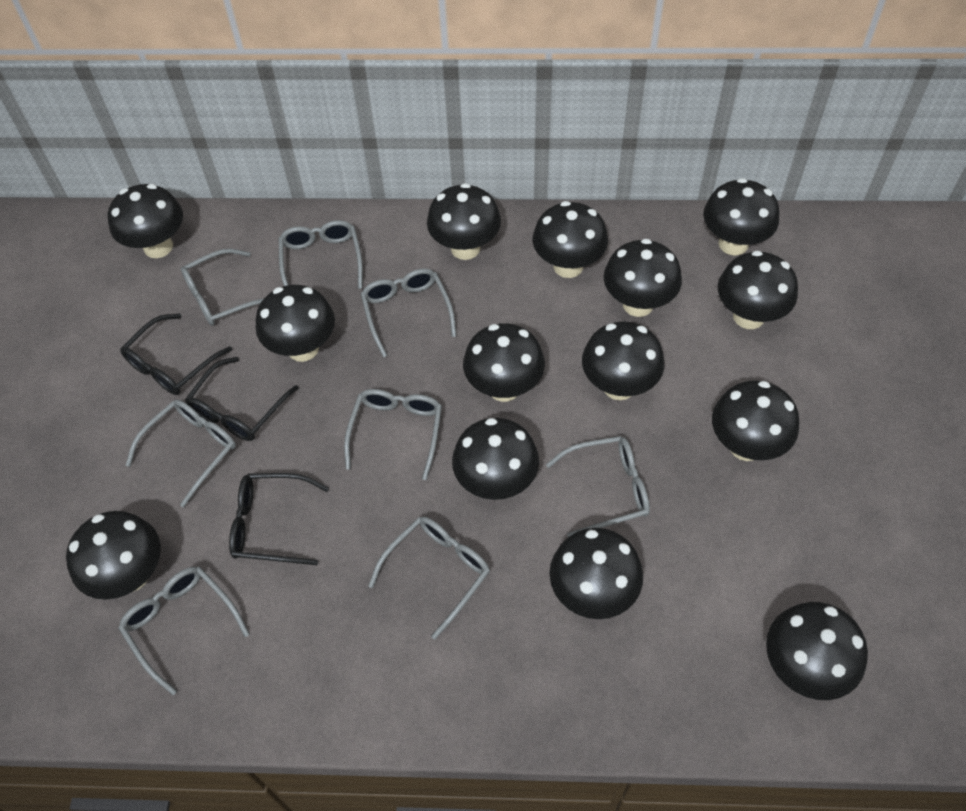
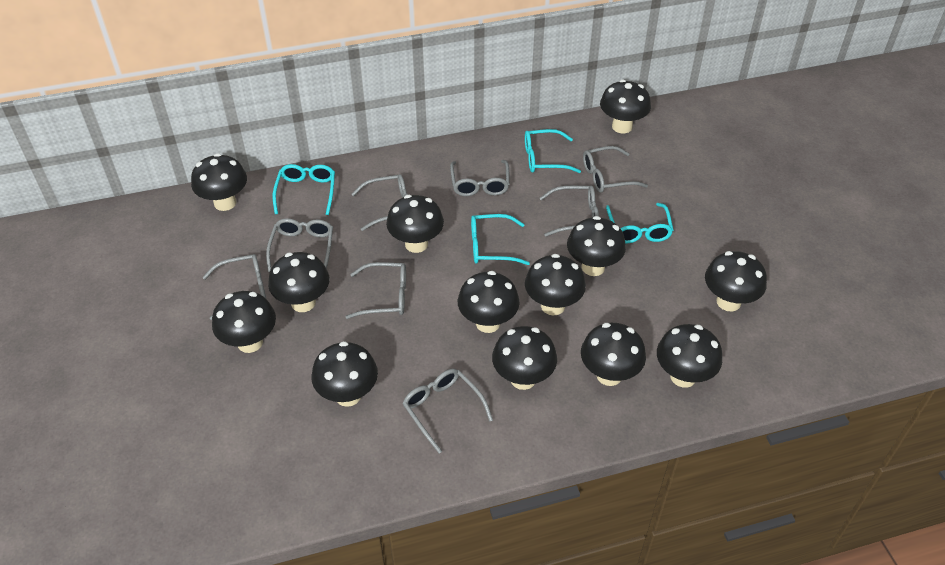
black glasses: [120,314,232,395] [185,357,298,441] [229,473,329,565] = 3 -> none = 0
black mushroom: [66,511,161,600] [108,184,183,258] [256,285,335,362] [427,183,501,260] [452,418,539,500] [463,323,545,402] [533,201,608,278] [549,528,643,619] [582,322,664,400] [604,238,682,317] [703,178,779,255] [712,381,799,461] [718,250,798,329] [766,602,868,700] = 14 -> [191,153,247,211] [212,291,276,353] [268,252,329,312] [311,341,378,407] [386,195,444,253] [458,271,520,333] [492,326,557,390] [525,254,586,316] [567,216,626,276] [581,323,646,386] [600,79,651,133] [657,324,722,388] [705,251,767,311] = 13
turquoise glasses: none = 0 -> [273,164,335,215] [471,214,530,265] [525,129,581,173] [606,203,673,243] = 4

